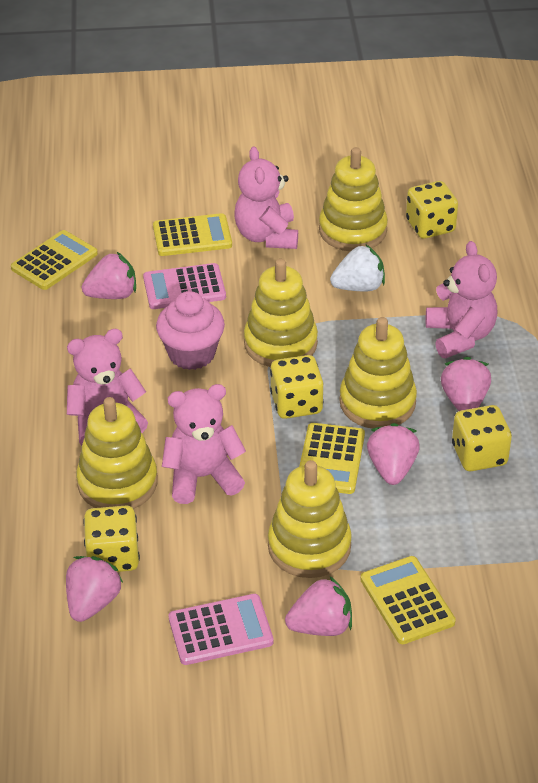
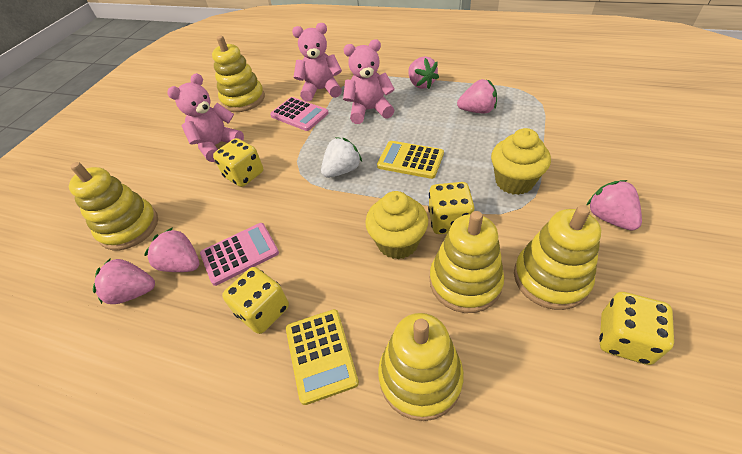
pink cupcake: [156,291,225,370] = 1 -> none = 0
pink teddy bear: [67,329,148,446] [162,384,246,504] [235,147,298,249] [426,241,498,358] = 4 -> [167,73,244,162] [292,23,342,102] [343,39,395,124] = 3
yellow calculator: [11,230,98,290] [153,213,232,256] [299,423,365,494] [360,556,456,644] = 4 -> [286,309,359,405] [377,141,444,179] = 2
yellow cupcake: none = 0 -> [365,191,428,259] [491,128,551,195] = 2

